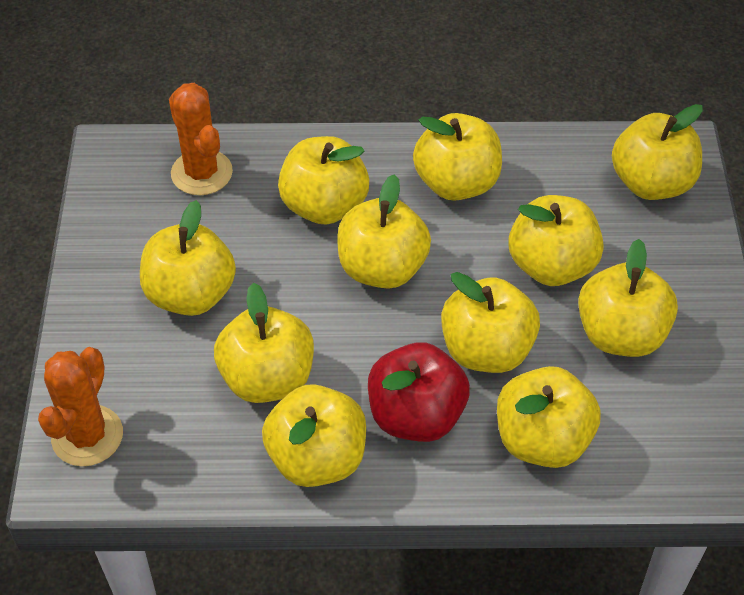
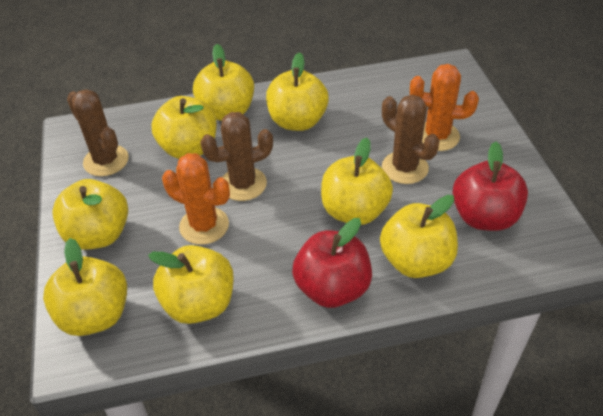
brown cactus: none = 0 -> [67,89,129,176] [200,112,273,201] [382,95,439,184] = 3
red apple: [368,342,470,442] = 1 -> [292,218,372,308] [452,142,528,231] = 2
yellow apple: [140,200,236,316] [214,283,314,403] [262,384,366,487] [278,136,369,225] [337,174,431,289] [413,113,502,201] [441,272,540,373] [497,366,601,468] [509,195,604,286] [578,239,678,357] [612,104,703,200] = 11 -> [43,238,127,336] [52,179,128,250] [148,245,234,324] [151,96,217,159] [193,44,254,121] [266,52,329,131] [321,138,393,225] [380,195,458,278] = 8

